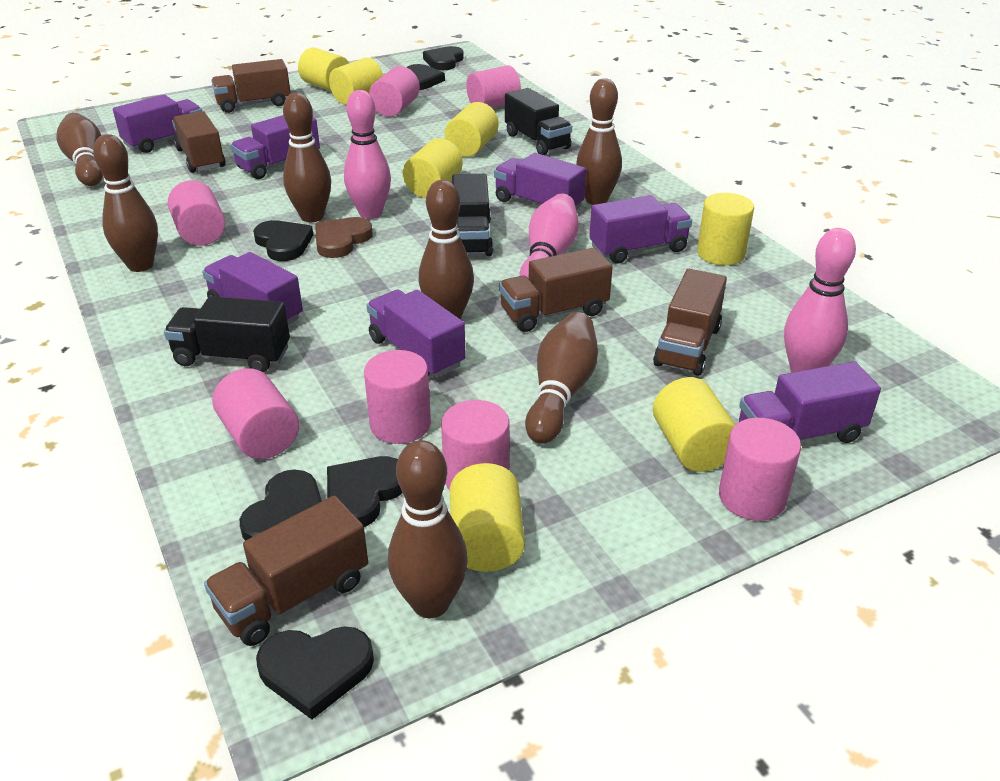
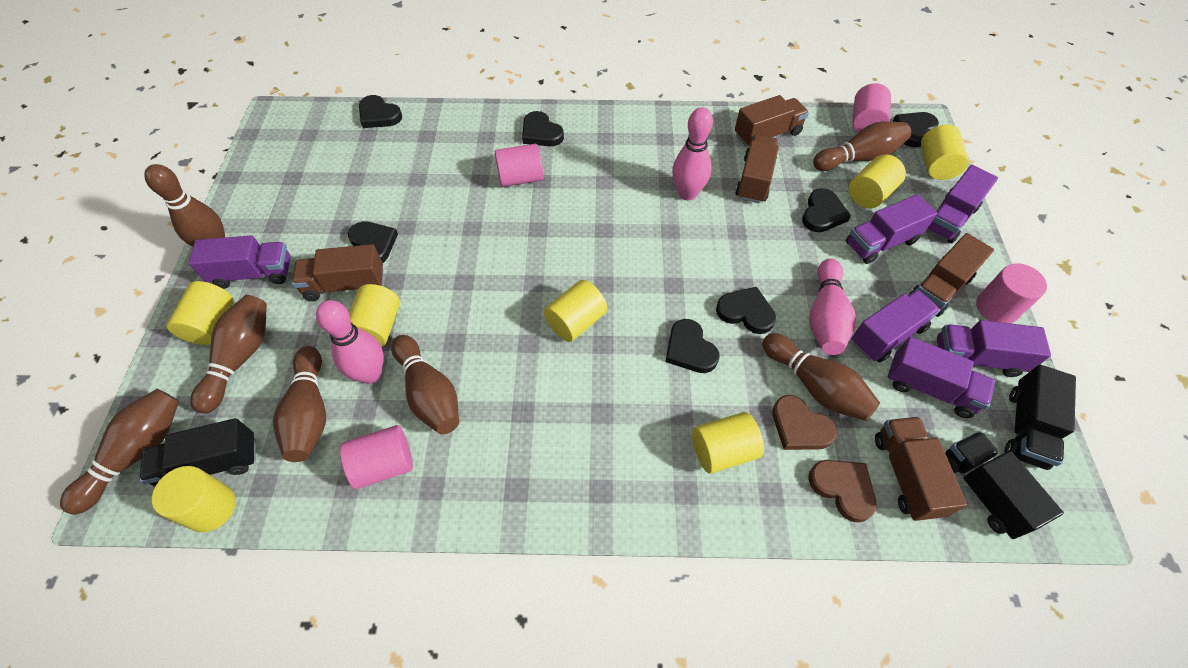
black heart: [240,470,322,541] [253,220,313,261] [256,626,374,719] [327,456,402,527] [406,64,445,90] [423,46,464,70] = 6 -> [348,221,398,263] [359,95,402,128] [522,111,564,146] [665,319,719,373] [716,287,776,334] [802,188,851,232] [893,112,939,147] = 7
brown heart: [315,217,373,258] = 1 -> [772,395,837,450] [808,460,877,523] = 2
pink cylinder: [168,180,225,246] [213,368,299,459] [364,350,431,444] [369,66,420,117] [441,400,509,490] [466,65,521,108] [719,418,801,521] = 7 -> [340,425,413,489] [495,144,543,187] [852,83,891,133] [976,263,1047,323] = 4
purple truck: [113,94,202,153] [202,252,303,325] [231,115,320,179] [367,290,466,378] [494,153,586,210] [589,195,692,263] [739,361,881,443] = 7 -> [189,235,290,289] [846,194,938,264] [852,290,940,362] [888,337,995,418] [927,165,998,243] [937,320,1051,377] = 6

